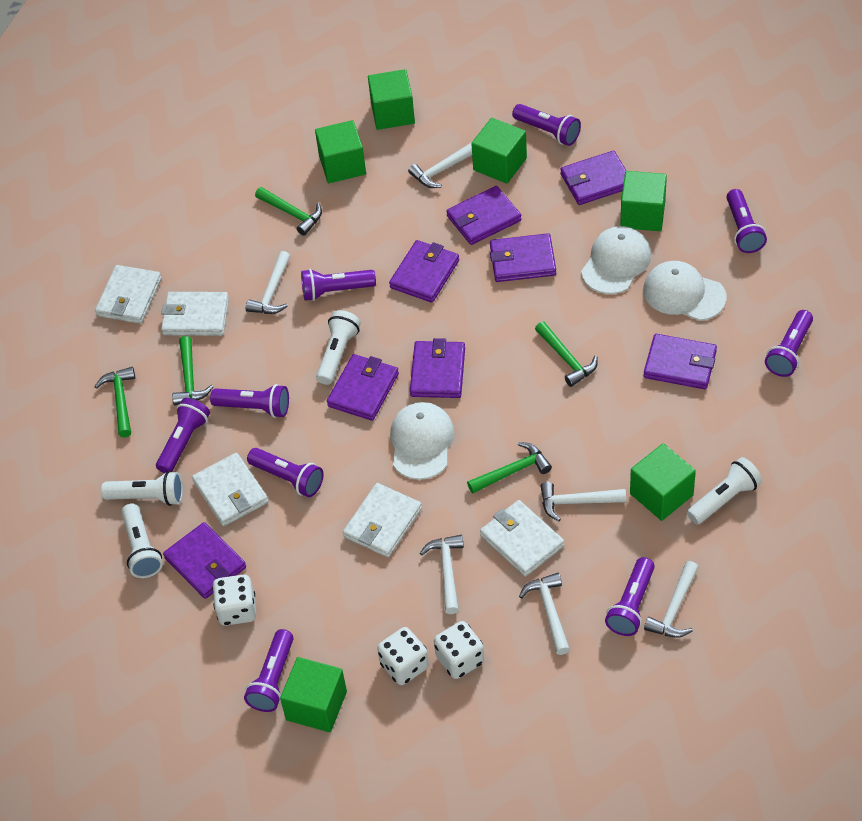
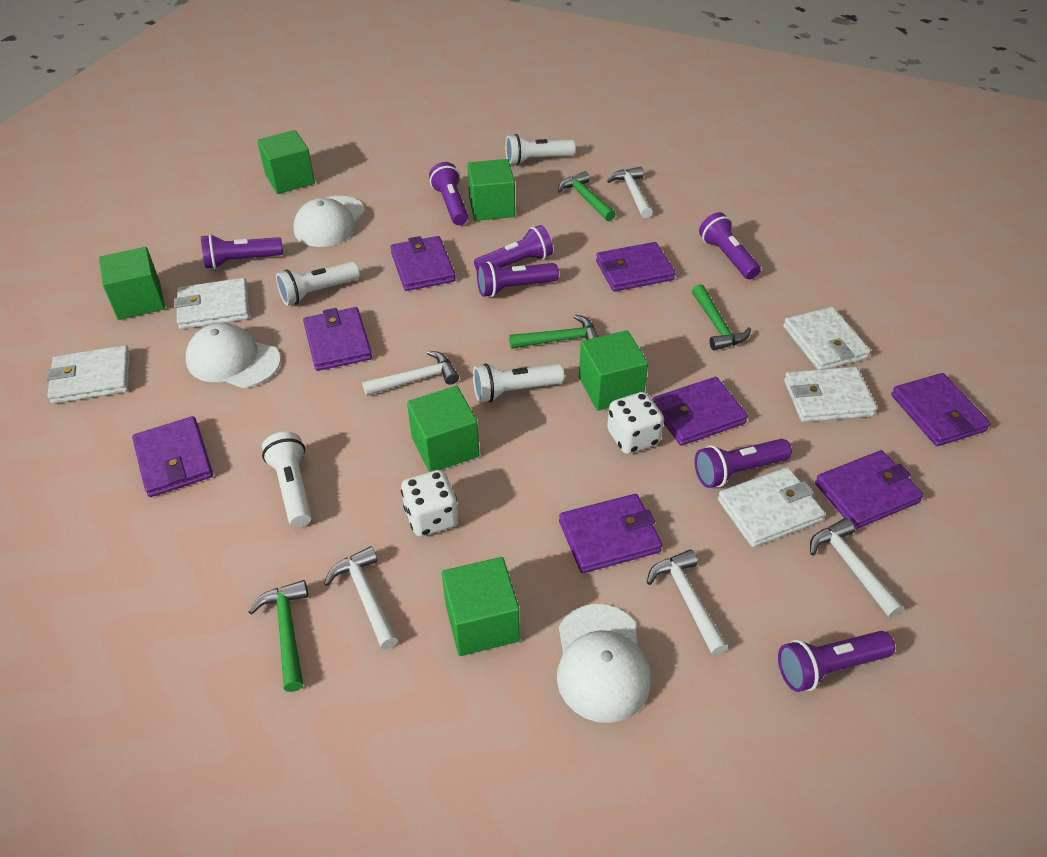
green hammer: [94,367,135,438] [172,336,213,405] [255,187,322,236] [467,442,552,493] [535,321,598,387] = 5 -> [248,580,308,692] [509,314,599,349] [558,171,616,221] [692,284,751,351] = 4
purple flashlight: [156,398,210,473] [210,384,289,418] [244,629,293,712] [247,448,324,497] [301,269,376,301] [512,104,581,146] [605,557,655,636] [727,189,767,253] [765,310,813,377] = 9 -> [201,234,283,269] [429,162,468,225] [474,225,553,271] [477,261,559,297] [694,439,792,488] [699,212,761,280] [778,631,895,692] = 7
white dice: [212,574,256,626] [377,627,429,685] [434,621,484,679] = 3 -> [401,470,458,537] [607,392,664,454] = 2
white hammer: [246,251,290,314] [408,142,472,188] [420,535,464,614] [519,573,570,655] [541,482,626,521] [644,561,699,638] = 6 -> [324,546,398,649] [362,351,459,396] [607,167,653,218] [647,549,728,655] [810,518,904,617] = 5

